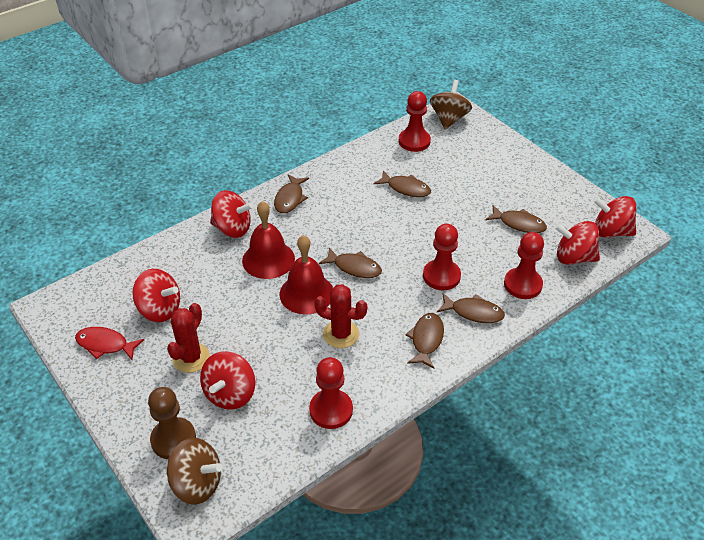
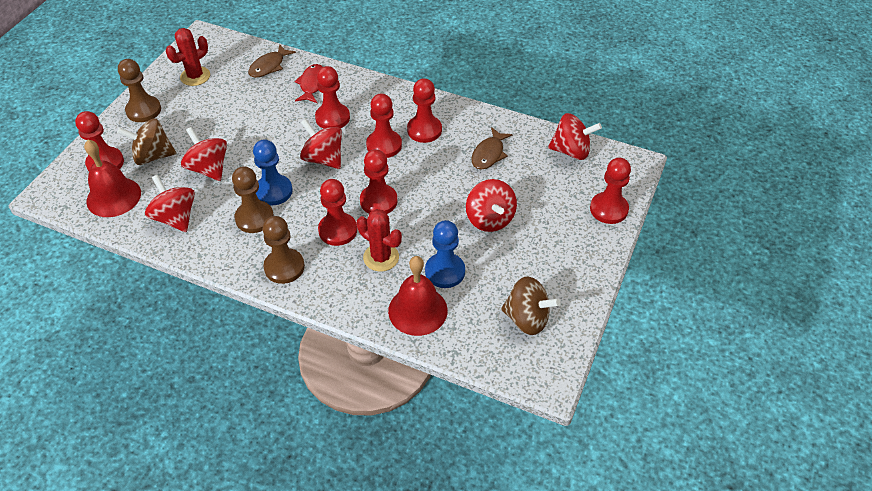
blue pawn: none = 0 -> [253,139,293,205] [425,220,465,288] = 2
brown fish: [274,174,309,213] [319,247,382,278] [374,170,431,197] [406,313,444,369] [437,293,505,323] [485,205,547,233] = 6 -> [248,44,296,78] [471,127,513,170] = 2
brown pawn: [148,387,196,459] = 1 -> [118,59,161,122] [232,166,274,233] [263,216,305,284] = 3
red pawn: [309,357,353,429] [399,91,431,152] [423,224,461,290] [504,232,544,299] = 4 -> [75,111,124,171] [315,66,350,129] [318,179,357,246] [360,149,398,214] [366,94,402,158] [407,78,442,143] [590,158,631,224] = 7

